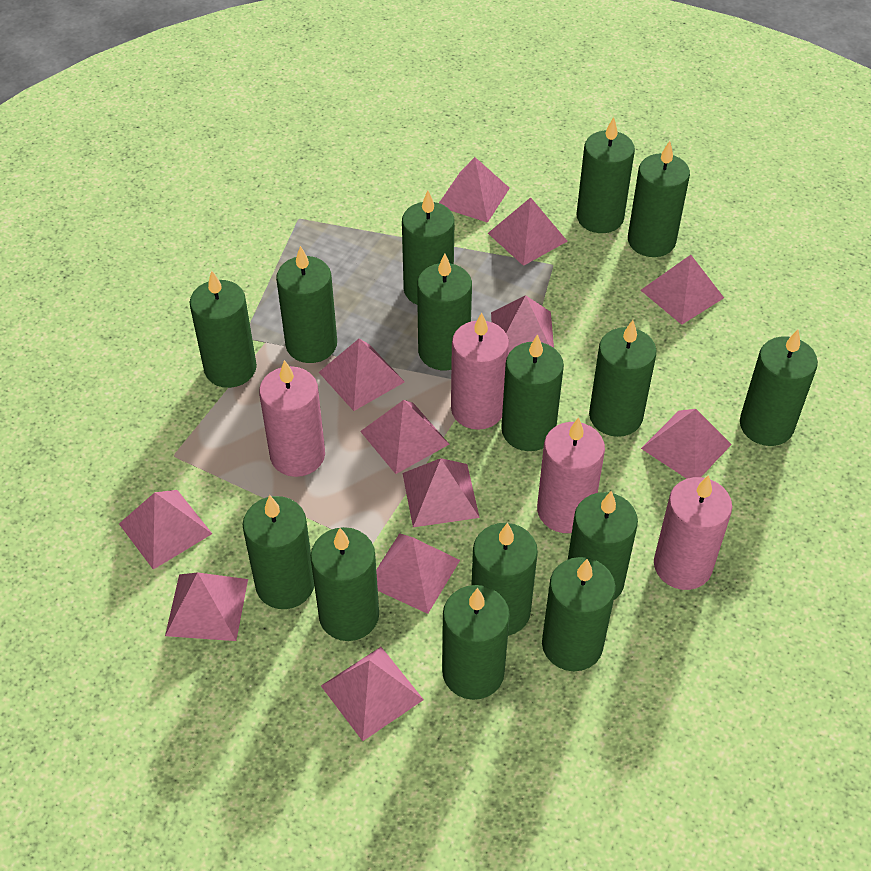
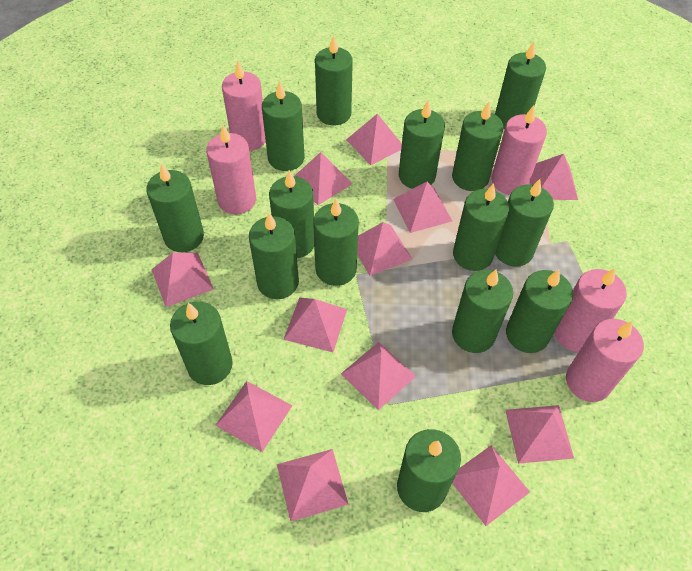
pink candle: [259,360,325,477] [451,313,509,430] [537,417,605,533] [654,475,732,590] = 4 -> [206,125,256,214] [222,61,266,151] [491,106,547,195] [554,268,627,352] [566,319,644,402] = 5

